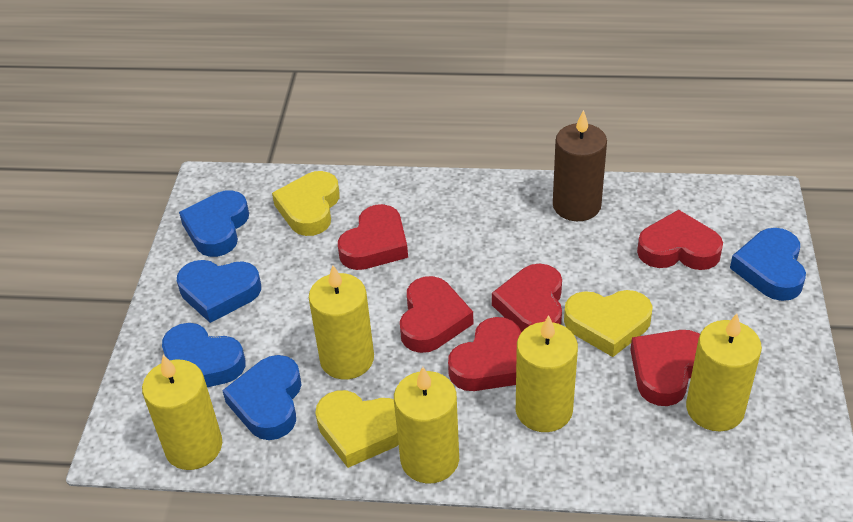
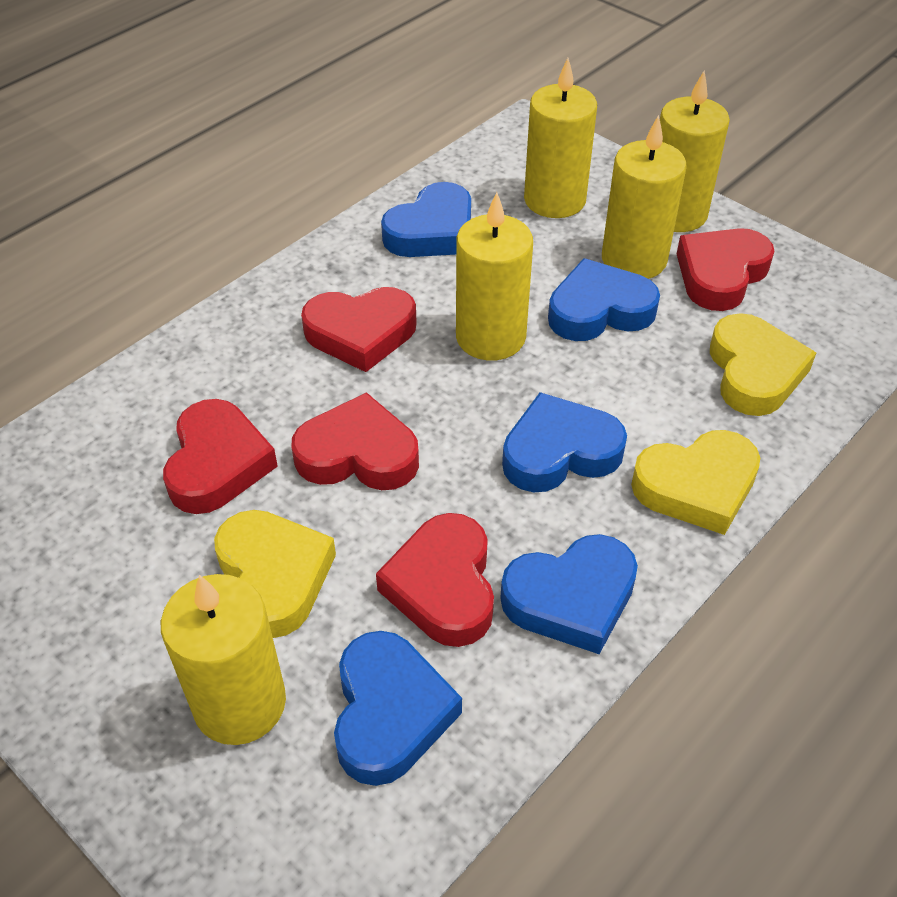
brown candle: [553,110,607,221] = 1 -> none = 0
red heart: [338,204,408,270] [400,276,473,353] [448,317,521,391] [492,264,562,333] [630,330,700,406] [637,210,723,270] = 6 -> [163,399,278,514] [291,392,419,490] [301,287,417,372] [376,513,494,647] [677,228,775,311] = 5

